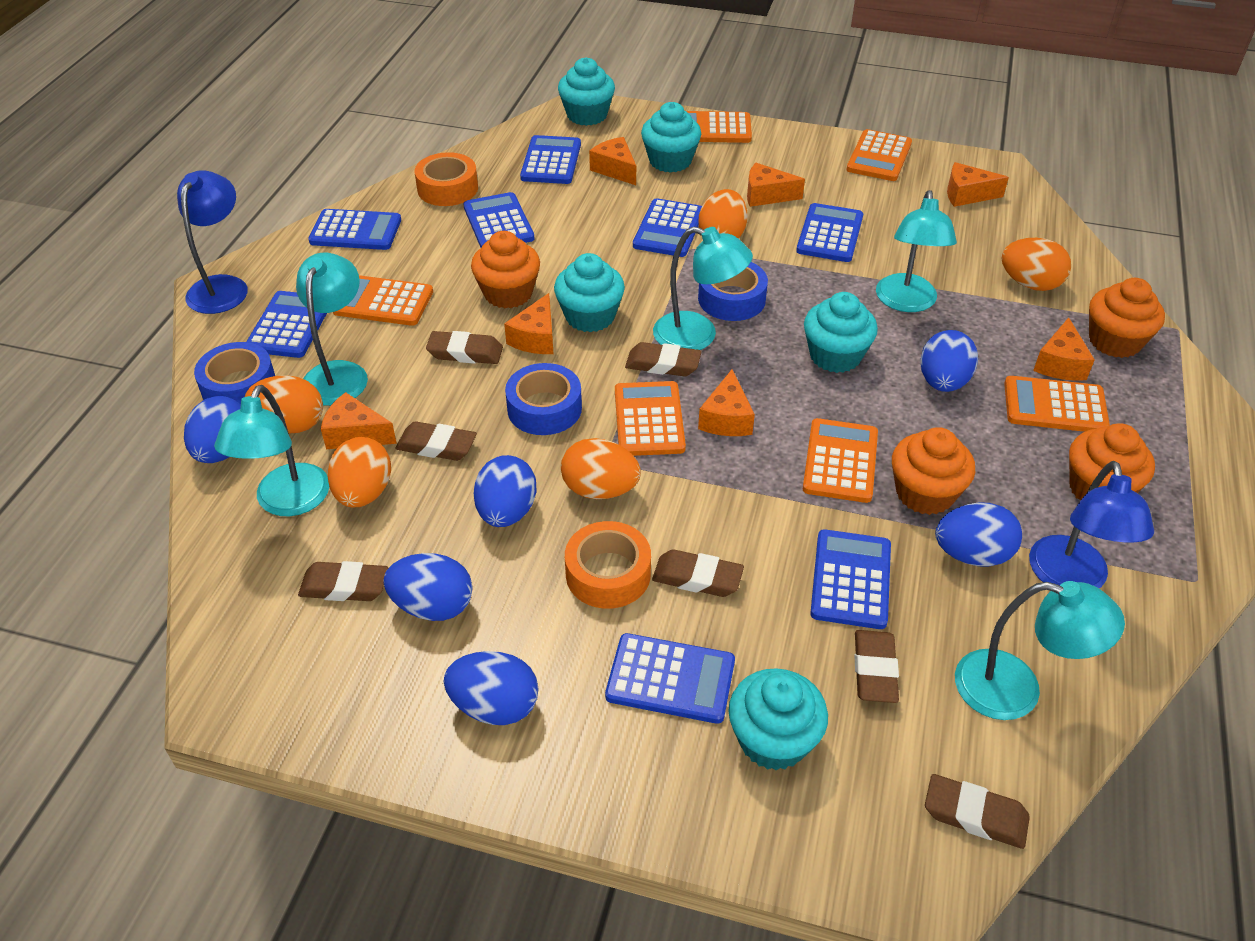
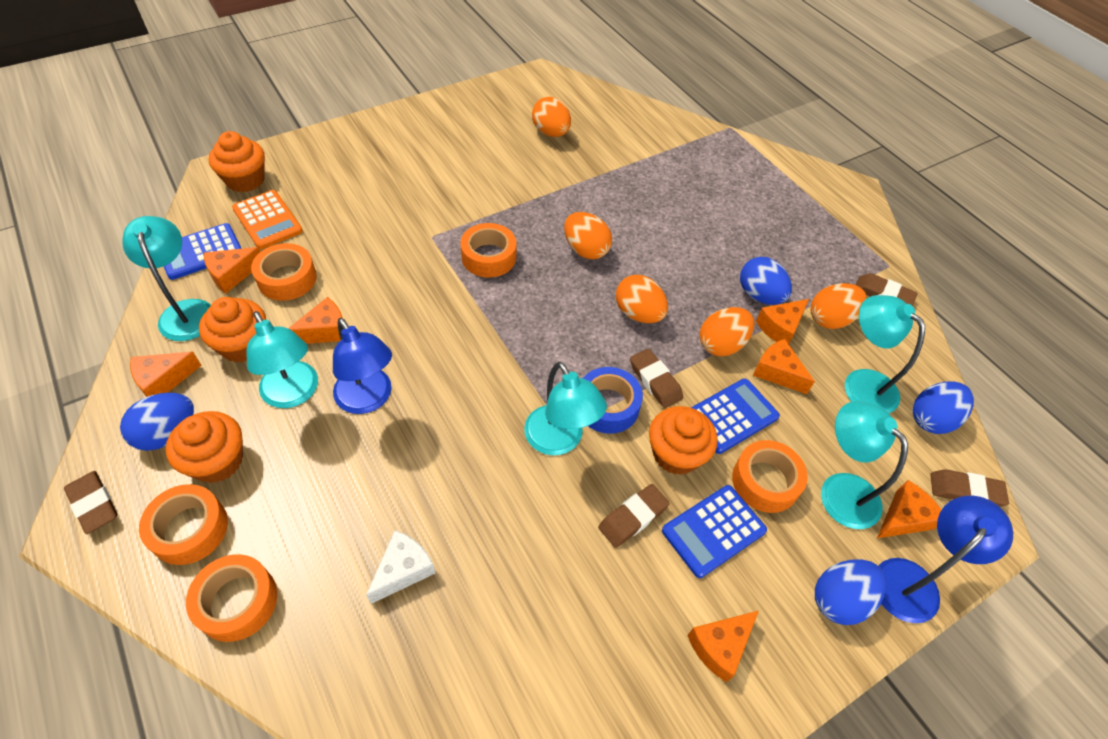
blue calculator: [246,291,327,358] [308,209,401,250] [463,192,535,248] [520,135,581,184] [605,633,735,724] [633,198,702,257] [796,203,863,262] [810,529,891,629] = 8 -> [164,223,242,280] [662,485,767,578] [691,379,780,454] = 3
blue egg: [184,396,241,463] [383,553,473,621] [444,651,539,725] [474,455,537,527] [920,330,978,392] [935,502,1022,567] = 6 -> [120,393,194,451] [740,257,792,305] [815,559,886,625] [913,381,974,434] = 4
blue tape: [194,342,275,404] [505,363,582,435] [698,262,768,321] = 3 -> [583,367,643,434] = 1
brown eraser: [298,561,388,601] [395,421,477,461] [426,331,503,364] [625,342,701,377] [652,549,744,597] [854,630,899,703] [925,774,1030,849] = 7 -> [64,471,118,534] [598,484,670,548] [630,349,683,408] [856,273,918,306] [930,469,1009,507] = 5
orange calculator: [333,275,433,326] [615,381,686,456] [686,111,752,143] [803,418,878,503] [846,129,912,181] [1004,376,1110,432] = 6 -> [232,190,303,249] = 1
orange tape: [415,152,478,206] [565,521,651,609] = 2 -> [139,484,228,565] [186,554,277,642] [251,243,317,301] [460,223,516,278] [732,440,808,513] = 5
turquoise cupcake: [554,253,625,332] [558,58,615,126] [641,102,701,173] [728,668,828,771] [804,292,878,373] = 5 -> none = 0
white cheese: none = 0 -> [366,530,435,604] = 1

